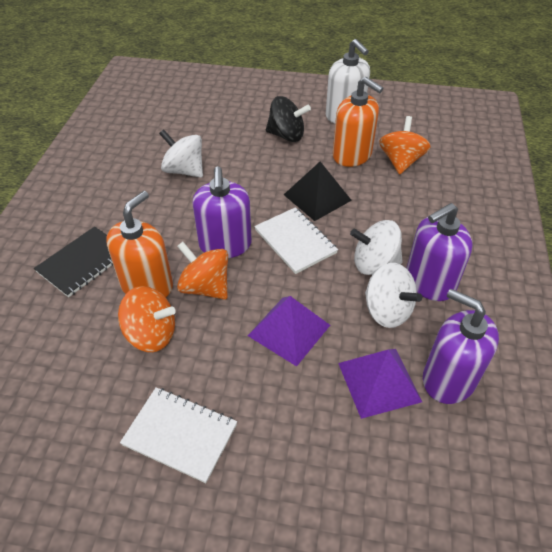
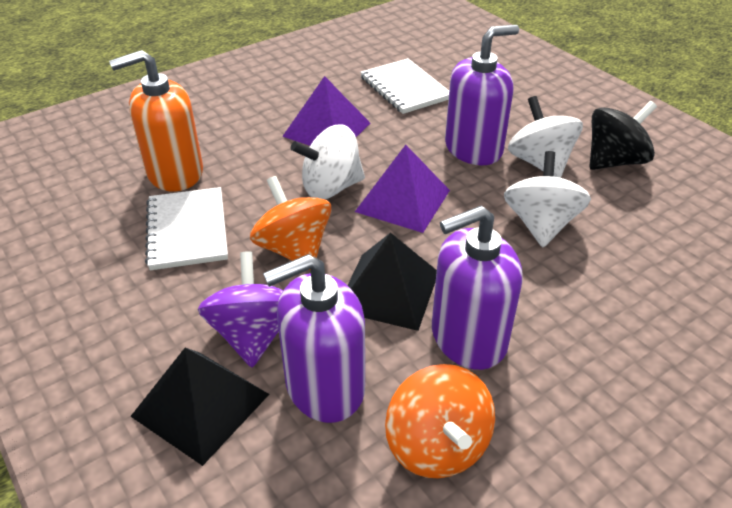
black notebook: [34,226,113,297] = 1 -> none = 0
black pyramid: [284,162,352,221] = 1 -> [130,348,269,466] [347,233,437,331] = 2
orange soap dispenser: [106,191,173,297] [333,77,383,167] = 2 -> [109,50,203,191] = 1
orange spinning top: [118,286,176,352] [177,242,228,300] [379,116,431,174] = 3 -> [250,176,332,270] [385,364,495,478] = 2
purple spinning top: none = 0 -> [198,252,283,367] = 1
white soap dispenser: [326,39,370,123] = 1 -> none = 0

